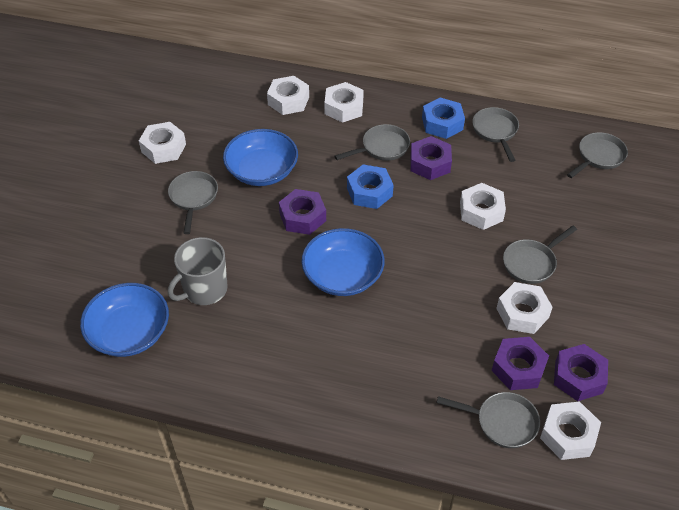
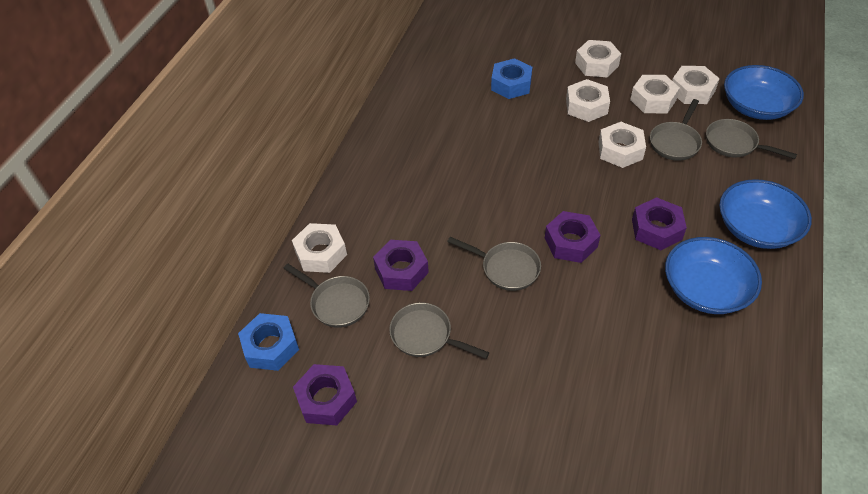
grey mug: [168,237,228,305] = 1 -> none = 0
grey pan: [168,171,218,234] [335,124,410,161] [437,392,540,448] [472,107,519,162] [503,226,577,284] [567,132,628,178] = 6 -> [283,264,370,328] [389,303,489,359] [447,237,541,291] [650,99,702,161] [706,119,797,159] = 5

